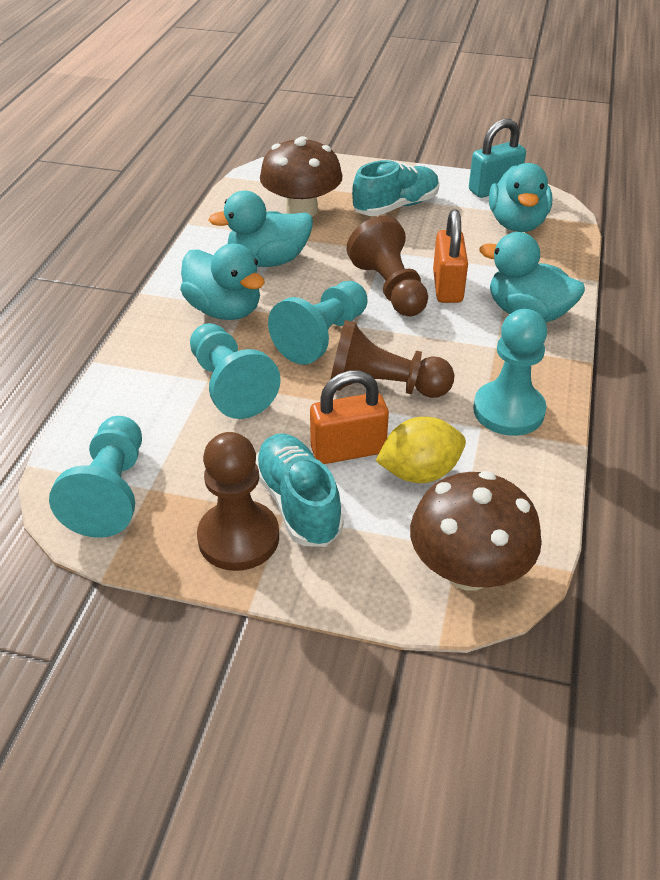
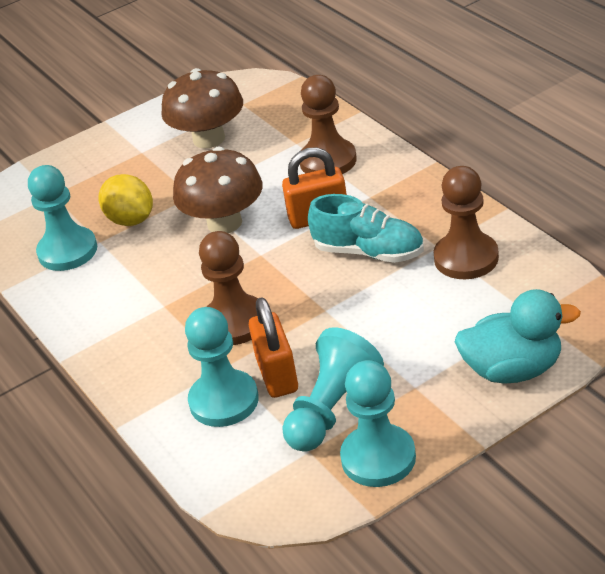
turquoise duck: [180,243,265,320] [208,191,313,267] [479,232,585,322] [489,163,552,232] = 4 -> [455,289,581,384] = 1
turquoise padlock: [469,119,526,198] = 1 -> none = 0
turquoise shoe: [256,433,344,547] [352,160,439,216] = 2 -> [308,194,424,263] = 1

